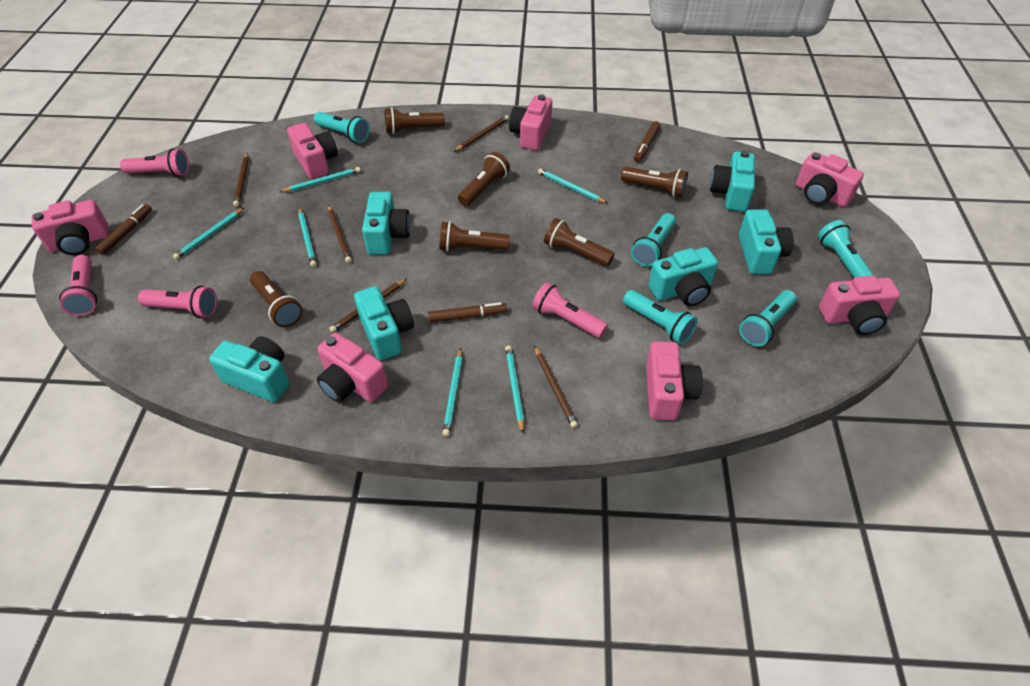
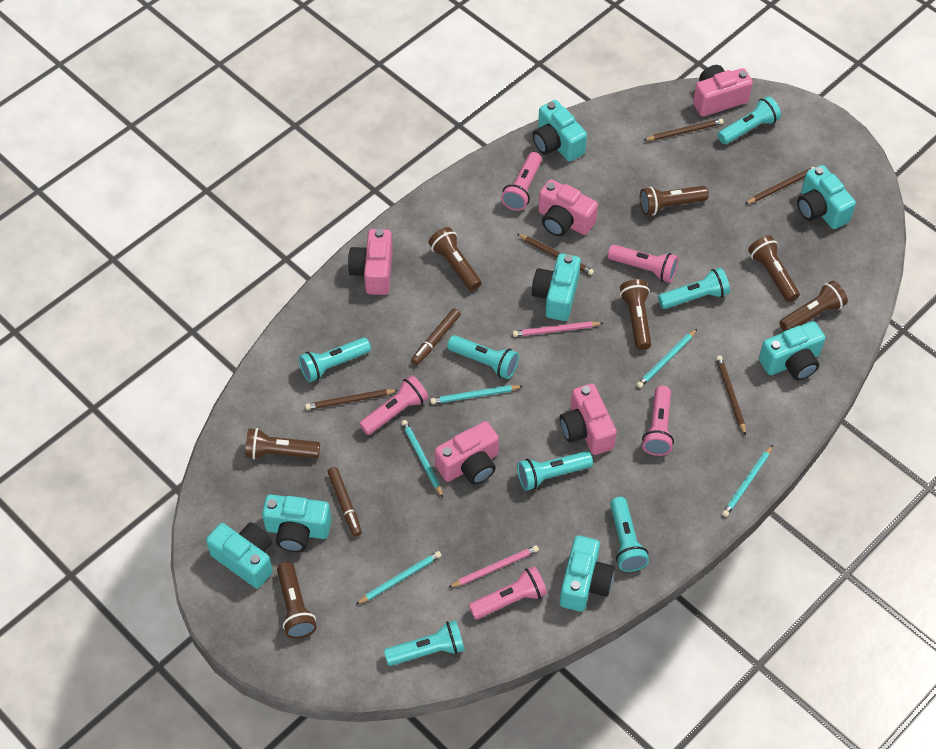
brown flashlight: [250,271,302,327] [385,107,445,134] [439,221,510,252] [458,152,510,206] [544,218,614,266] [621,167,688,198] = 6 -> [245,428,320,460] [277,562,317,639] [428,227,482,291] [620,279,651,350] [640,186,709,215] [748,236,800,302] [779,281,848,331] = 7
brown marker: [95,204,152,255] [428,302,507,323] [634,121,660,162] = 3 -> [328,467,362,537] [411,308,461,365] = 2
pink camera: [32,200,109,255] [287,123,338,179] [317,333,389,402] [509,95,552,150] [646,341,703,420] [796,152,864,207] [819,276,900,335] = 7 -> [348,229,393,295] [435,421,499,485] [538,179,598,236] [560,384,617,455] [693,65,753,117] = 5
pink flashlight: [59,255,97,316] [120,149,189,177] [138,286,217,318] [532,282,608,338] = 4 -> [359,375,429,435] [469,566,547,619] [501,152,542,211] [608,245,678,283] [642,386,674,456] = 5
pink pencil: none = 0 -> [448,545,539,588] [513,321,603,337] = 2
turquoise camera: [209,336,289,402] [354,286,414,360] [362,192,411,255] [648,247,718,306] [710,151,755,212] [739,210,794,274] = 6 -> [206,523,273,588] [262,494,331,552] [532,253,581,321] [533,100,587,162] [560,536,615,612] [759,321,825,380] [797,165,856,229] = 7
turquoise flashlight: [314,112,370,143] [623,290,698,345] [631,213,676,267] [739,290,797,347] [818,220,874,278] = 5 -> [299,337,371,382] [384,620,465,666] [447,335,519,379] [517,451,593,491] [610,497,649,572] [658,268,730,309] [718,96,781,144] = 7
turquoise pencil: [173,208,244,260] [280,167,361,192] [298,208,317,267] [442,348,462,437] [505,346,524,433] [538,168,607,203] = 6 -> [355,551,442,605] [401,420,443,498] [430,385,523,404] [637,329,697,388] [722,445,773,517] = 5

